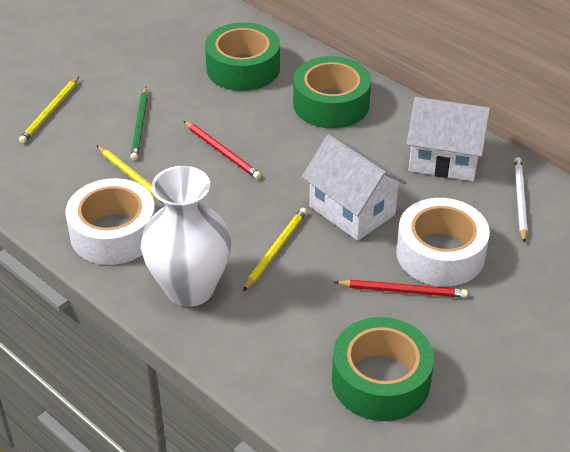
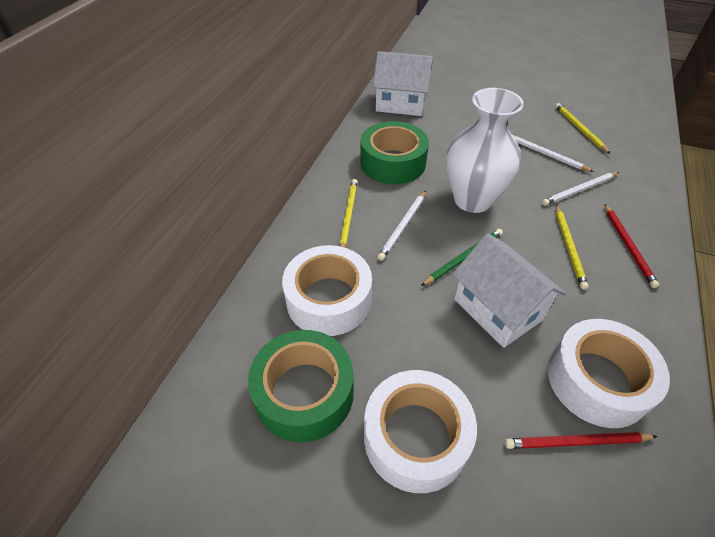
green tape: [205,22,280,91] [293,56,371,128] [332,317,434,421] = 3 -> [248,330,354,442] [360,121,429,184] = 2
white pencil: [514,157,528,243] = 1 -> [378,191,426,261] [512,134,594,172] [542,172,619,206] = 3
white tape: [65,178,156,265] [396,198,490,287] = 2 -> [282,245,372,336] [364,370,477,493] [548,319,670,428] = 3

